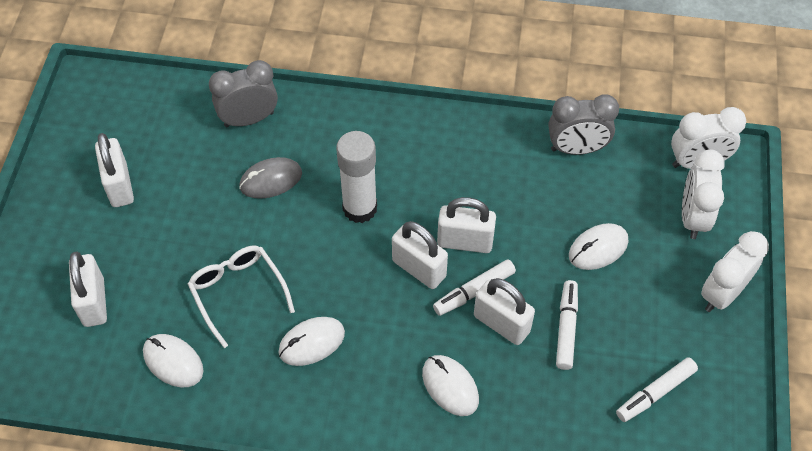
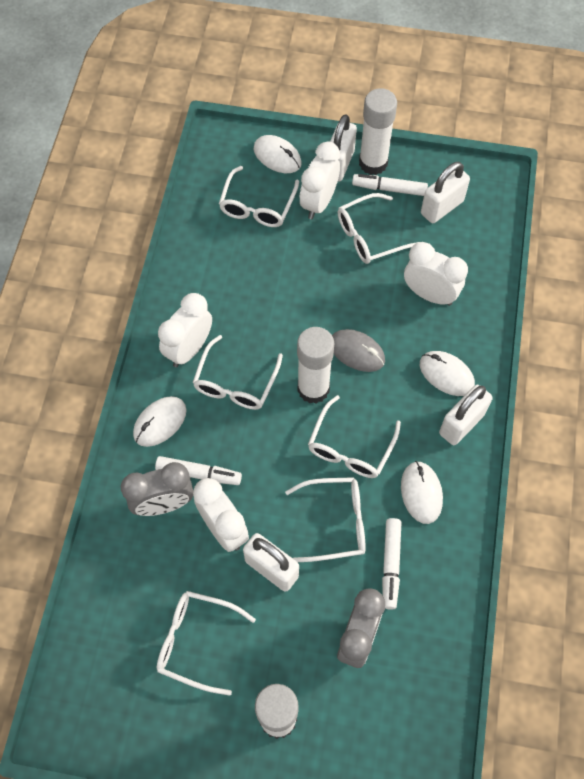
white clock: [671,107,746,169] [682,149,725,239] [701,231,769,312] = 3 -> [158,293,212,367] [193,478,249,552] [300,142,340,219] [404,242,468,306] = 4
white glasses: [188,246,295,348] = 1 -> [157,591,256,696] [192,335,283,410] [219,166,299,227] [285,477,366,562] [308,395,401,478] [338,193,419,264] = 6
white glue stick: [336,131,377,223] = 1 -> [255,684,299,739] [297,327,334,404] [359,88,397,175] = 3
white padlock: [69,252,107,327] [95,133,134,207] [392,221,448,289] [437,197,496,253] [474,278,535,345] = 5 -> [243,533,299,592] [330,114,357,182] [421,162,470,223] [439,385,493,445] = 4

